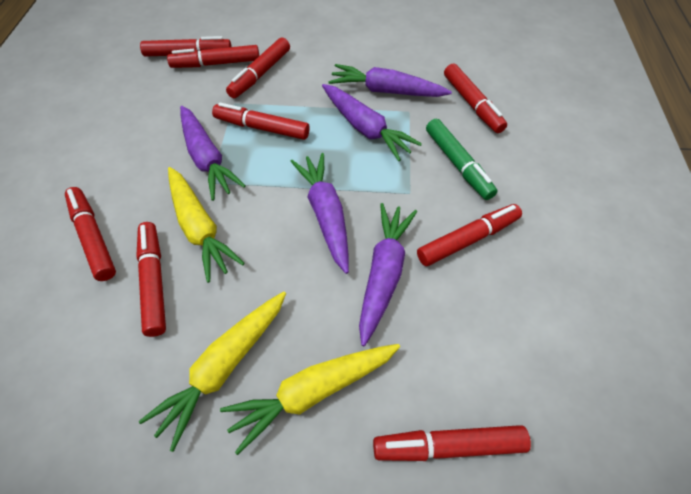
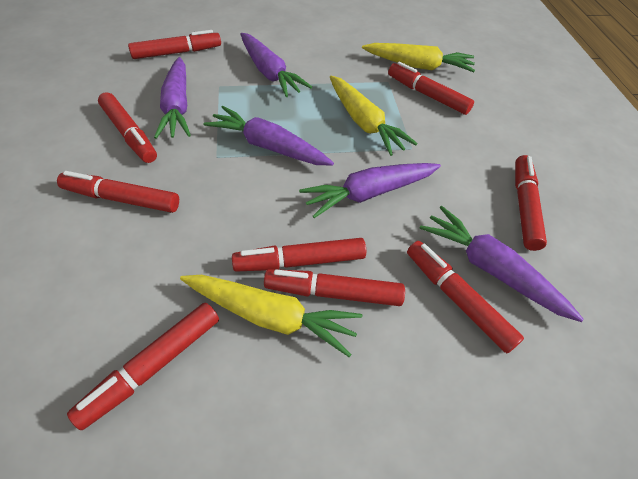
green marker: [426,119,497,200] = 1 -> none = 0

